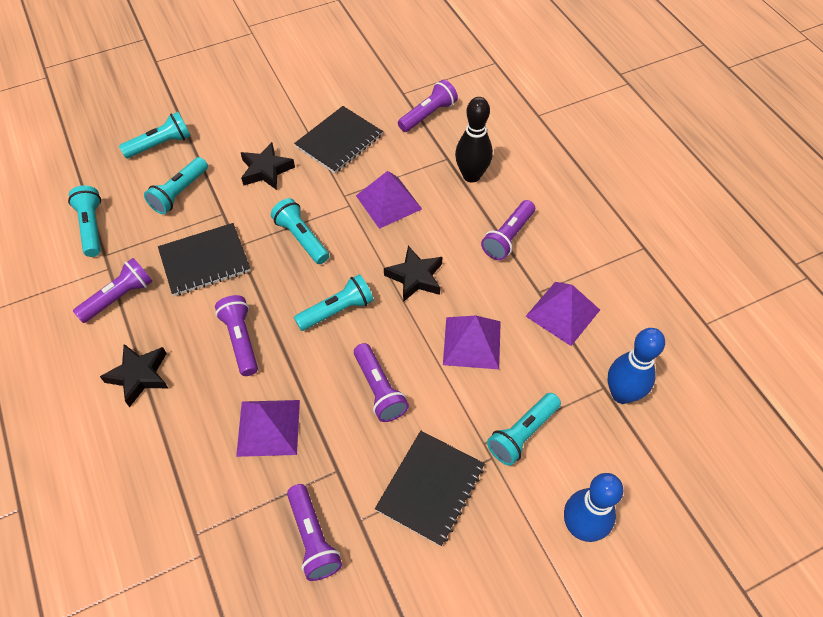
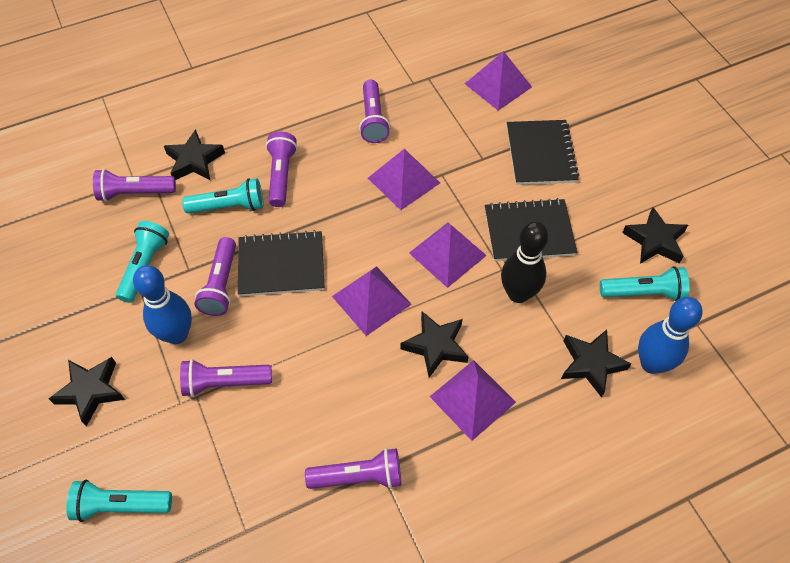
black star: [100,344,168,407] [241,142,295,190] [384,246,442,302] = 3 -> [49,357,125,426] [164,129,225,180] [400,311,468,378] [561,330,632,398] [622,207,688,264] = 5
purple pyramid: [236,400,300,457] [356,171,422,229] [443,316,501,369] [526,282,600,346] = 4 -> [332,266,412,336] [368,149,440,210] [409,223,487,288] [430,360,516,441] [465,51,532,111] = 5
turquoise flashlight: [68,185,101,257] [119,112,191,158] [144,157,208,214] [271,198,329,264] [294,274,374,331] [487,393,561,466] = 6 -> [66,480,172,522] [116,221,169,303] [182,178,264,214] [600,266,690,301] = 4

